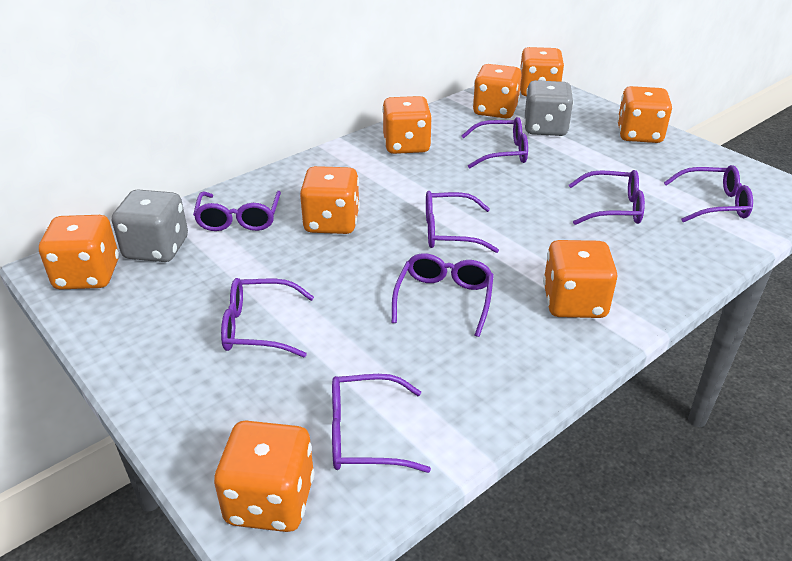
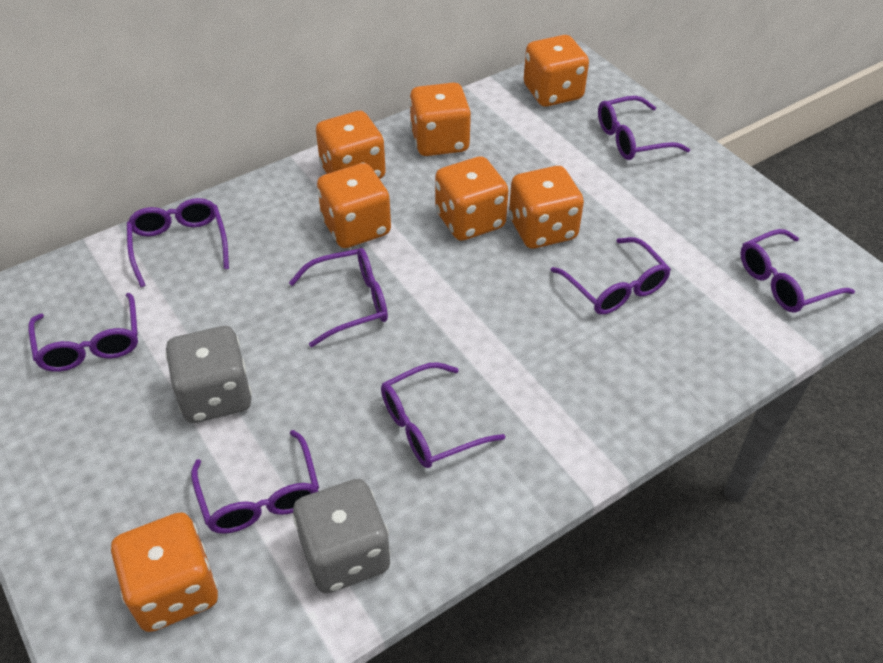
orange dice: [39,215,119,289] [214,421,314,532] [300,166,360,234] [382,96,432,154] [473,64,522,118] [520,47,564,96] [543,240,617,318] [617,86,672,143] = 8 -> [111,512,218,632] [316,111,386,179] [317,163,391,248] [409,82,471,156] [435,156,509,241] [509,166,584,249] [524,35,589,107] = 7

